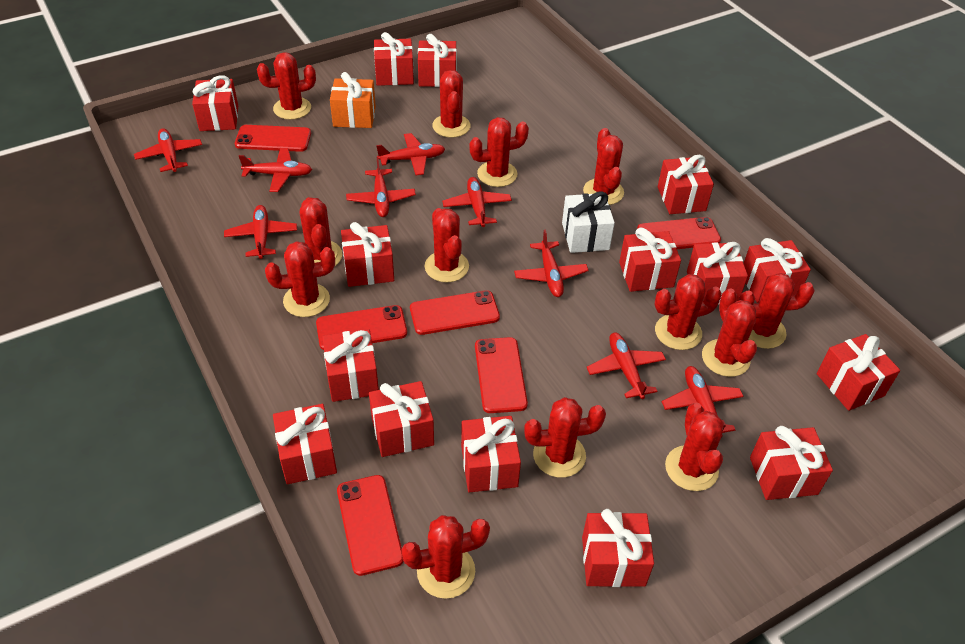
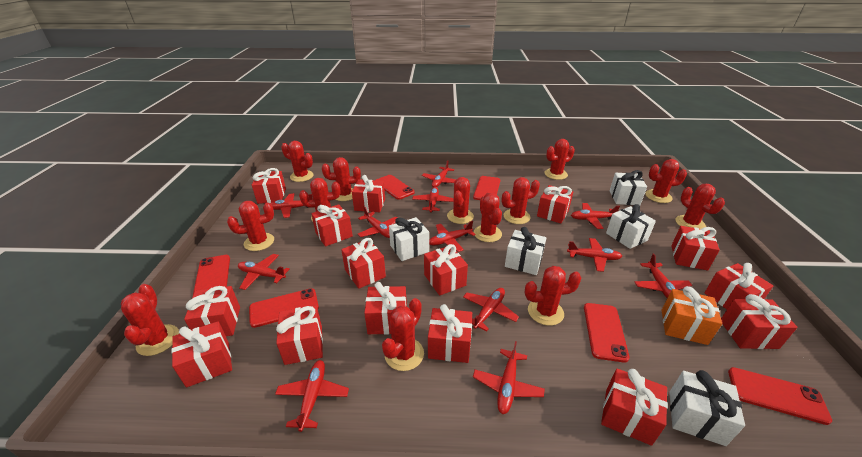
red plane: [134,128,202,172] [224,205,297,259] [239,148,312,192] [346,157,416,217] [376,133,445,175] [442,177,512,227] [514,230,589,297] [587,332,666,399] [662,366,744,436] = 9 -> [238,254,289,290] [270,193,312,218] [275,360,349,432] [357,206,397,238] [412,187,454,213] [422,160,456,187] [429,221,476,252] [463,288,519,331] [473,341,545,414] [567,238,622,272] [571,203,620,229] [634,253,692,298] = 12
white gift: [562,191,615,253] = 1 -> [389,217,429,261] [505,227,546,275] [606,204,656,249] [610,170,647,205] [669,370,745,446] = 5

